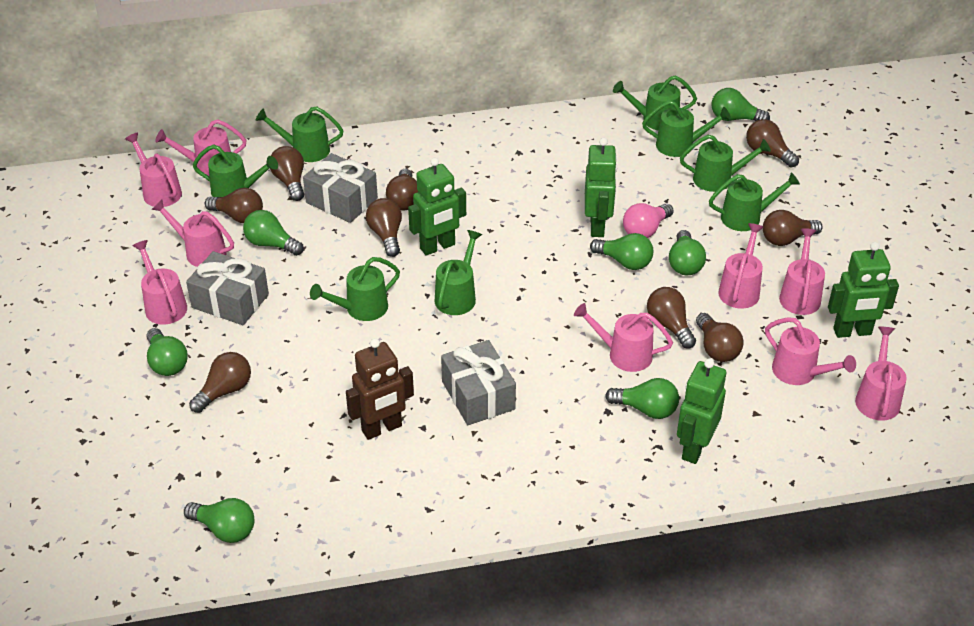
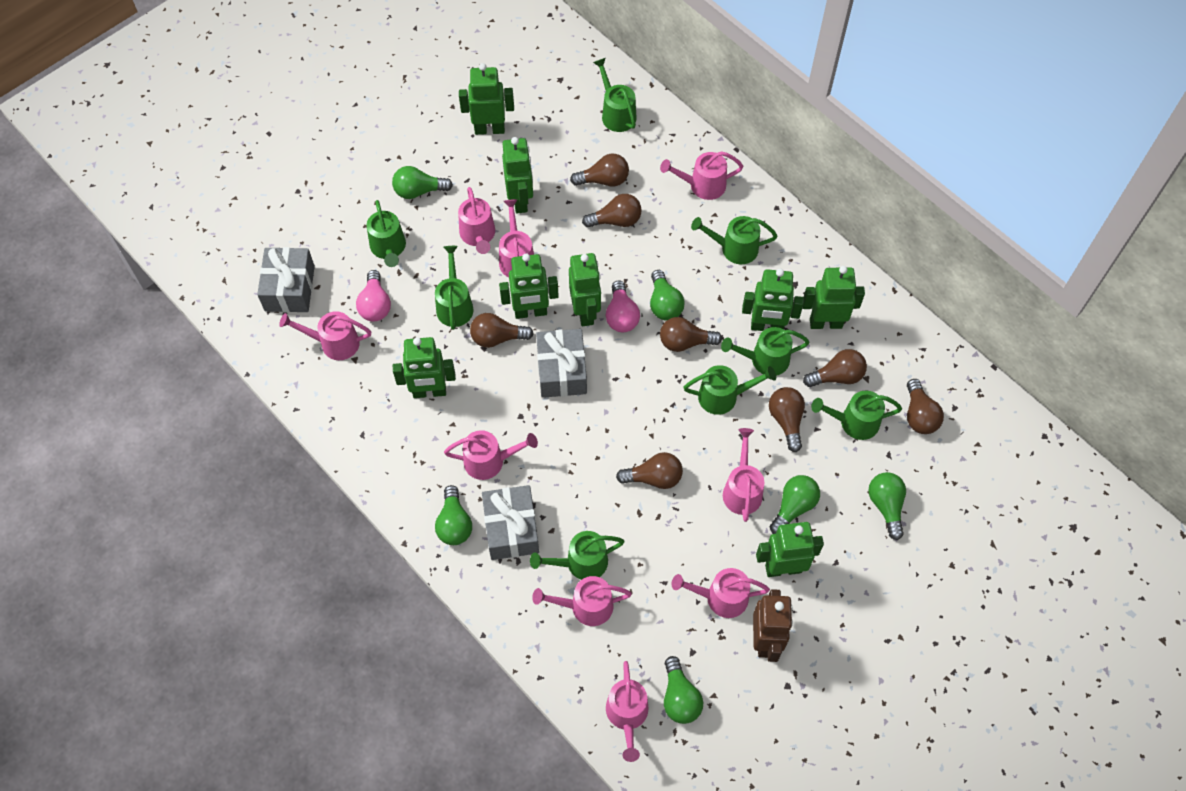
brown light bulb: [189,352,251,413] [205,188,263,223] [270,146,304,201] [366,198,402,257] [386,169,418,211] [647,287,696,349] [696,313,744,362] [746,119,799,167] [763,210,823,246] = 9 -> [470,313,534,348] [570,153,629,186] [582,194,642,228] [616,452,683,489] [660,317,722,352] [769,387,805,452] [803,349,867,387] [907,379,944,434] = 8
green light bulb: [147,328,188,376] [184,498,254,543] [243,210,304,256] [590,233,653,270] [605,378,679,419] [669,230,706,275] [712,88,770,121] = 7 -> [392,166,453,199] [435,485,472,545] [650,270,685,321] [664,656,703,724] [770,475,820,534] [868,472,906,540] = 6
green robot: [408,158,466,256] [585,137,617,237] [677,359,726,464] [828,242,899,338] = 4 -> [393,337,456,398] [459,63,514,135] [499,253,559,319] [502,137,533,213] [569,253,601,326] [742,269,804,331] [756,522,824,577] [803,266,865,329] = 8
pink light bulb: [623,203,674,238] = 1 -> [356,270,391,321] [606,281,640,332] = 2

